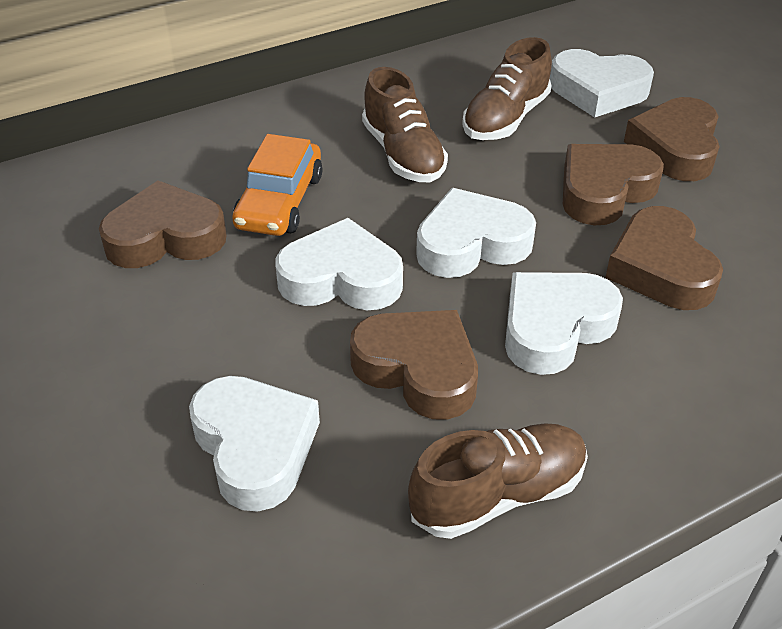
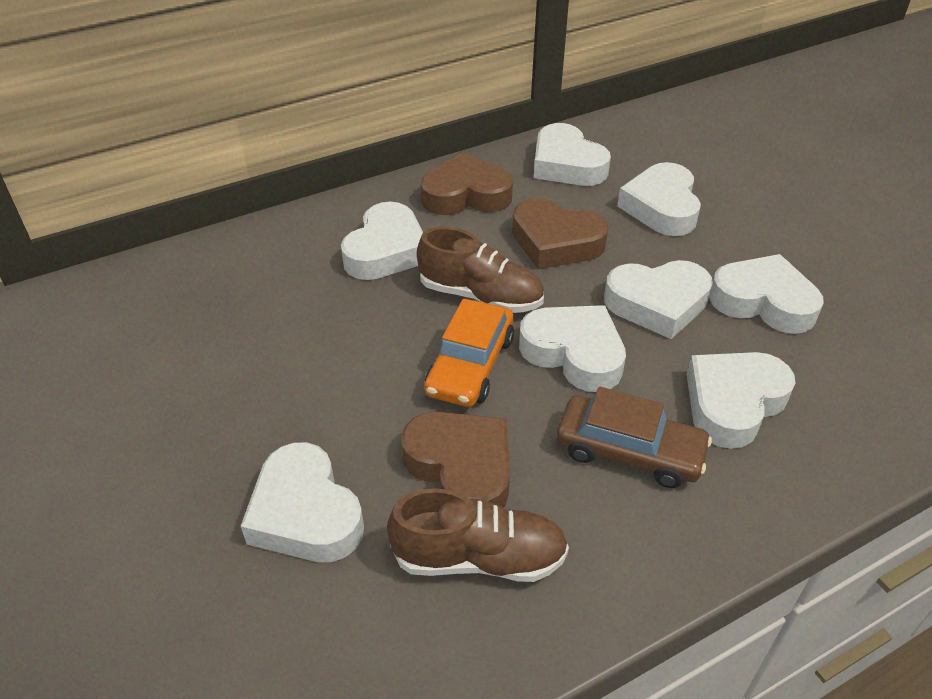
brown car: none = 0 -> [557,387,712,488] = 1
brown heart: [99,181,227,268] [350,310,478,420] [563,144,664,225] [605,206,723,310] [624,97,720,181] = 5 -> [401,412,510,508] [421,153,513,215] [512,198,608,269] = 3
brown shoe: [362,67,448,182] [408,423,588,539] [462,37,552,140] = 3 -> [387,488,569,582] [417,227,544,313] = 2
white heart: [189,376,320,512] [276,218,403,310] [416,188,536,278] [505,272,623,375] [549,49,654,118] = 5 -> [241,442,364,562] [341,202,423,280] [519,305,626,392] [534,123,611,186] [604,260,713,339] [617,162,701,236] [686,352,795,449] [709,254,824,334] = 8

